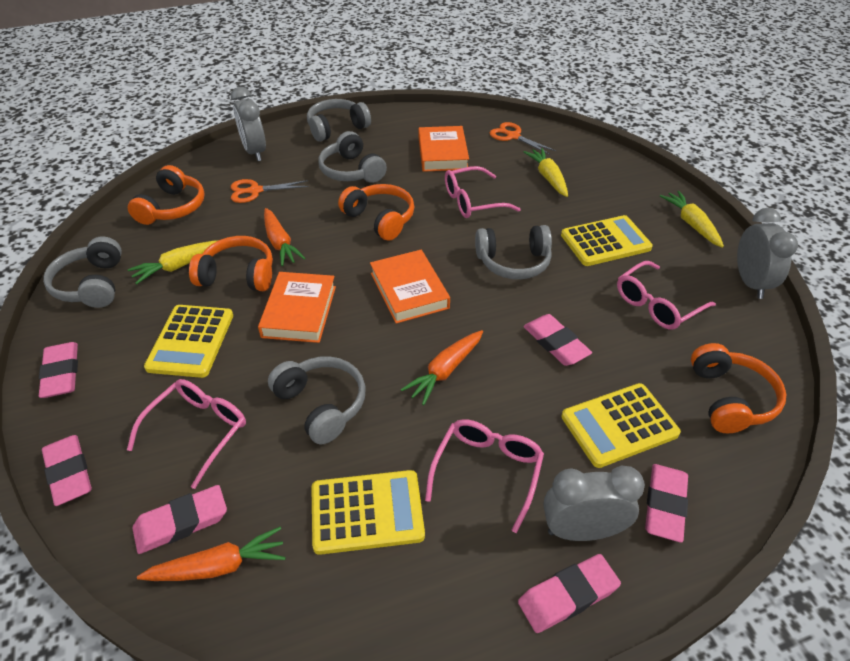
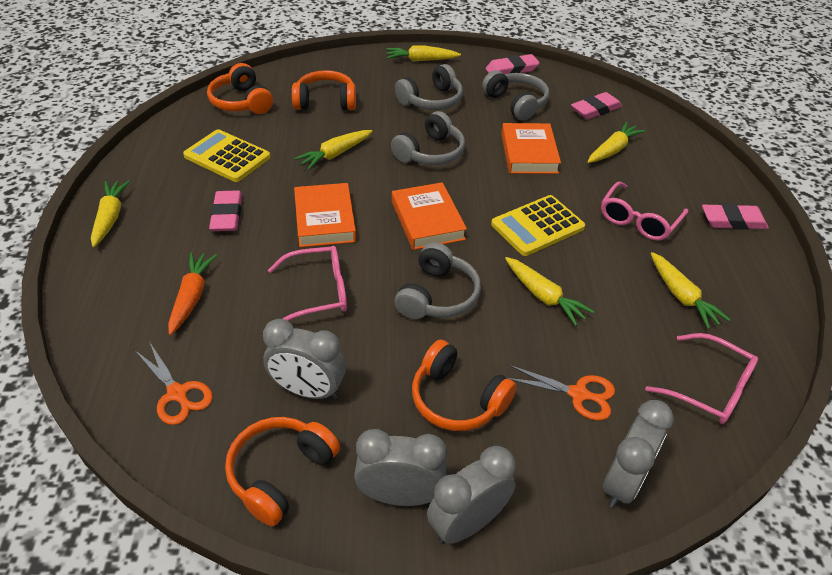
grey clock: [231,87,266,161] [543,466,645,541] [737,208,798,299] = 3 -> [263,319,346,400] [354,429,447,506] [427,446,516,544] [603,400,674,508] = 4
grey headphones: [43,237,122,308] [268,356,366,445] [307,99,371,142] [318,131,387,183] [475,225,552,279] = 5 -> [391,111,465,165] [394,242,481,319] [395,64,463,110] [482,70,549,121] = 4
orange carrot: [137,527,286,581] [264,208,306,266] [401,330,483,405] = 3 -> [168,252,217,335] = 1
pink eraser: [39,342,78,398] [42,435,92,506] [132,485,227,554] [518,554,621,633] [524,314,592,366] [645,464,688,542] = 6 -> [209,191,242,231] [486,54,539,74] [571,92,622,119] [702,204,769,230] = 4
pink glasses: [127,379,246,489] [425,419,544,533] [445,166,521,218] [617,261,716,330] = 4 -> [268,246,347,321] [601,181,688,241] [645,333,758,424] = 3
yellow calculator: [144,305,233,378] [311,470,425,555] [561,215,653,266] [562,383,681,468] = 4 -> [183,129,270,182] [491,195,585,256] = 2
yellow carrot: [128,240,218,284] [524,148,568,197] [660,191,724,248] = 3 -> [91,181,130,247] [294,130,372,170] [386,45,461,62] [505,257,594,326] [588,122,645,163] [651,252,731,329] = 6

